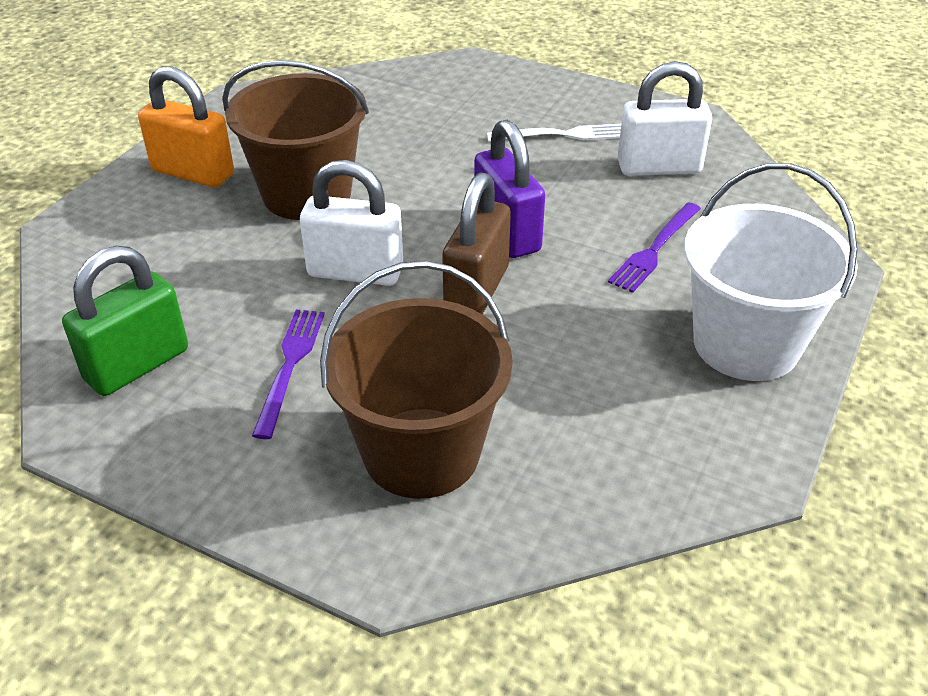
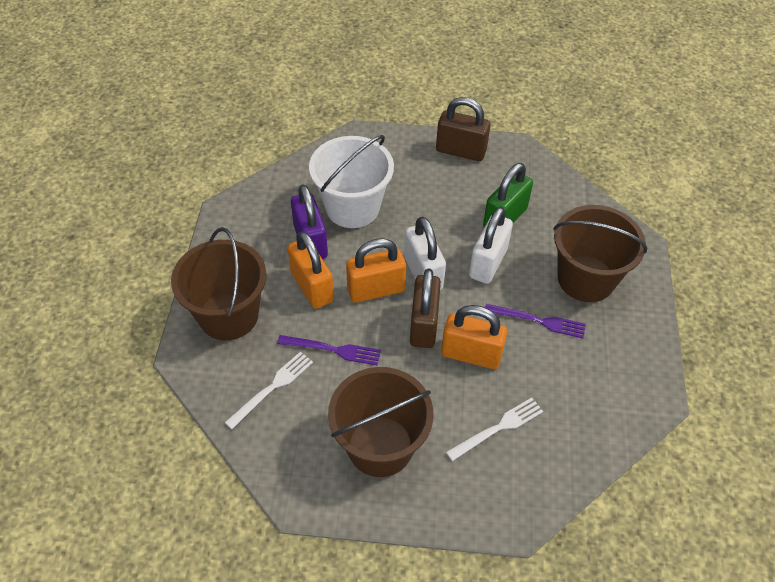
brown bucket: [222,60,369,220] [320,261,513,499] = 2 -> [171,227,267,340] [328,367,433,477] [553,205,647,302] = 3
brown padlock: [442,172,511,315] = 1 -> [410,269,441,348] [436,97,491,161] = 2
orange padlock: [138,66,234,188] = 1 -> [288,231,334,309] [346,238,406,303] [441,305,508,369] = 3
white fork: [487,124,621,142] = 1 -> [224,352,313,429] [446,398,543,461] = 2

